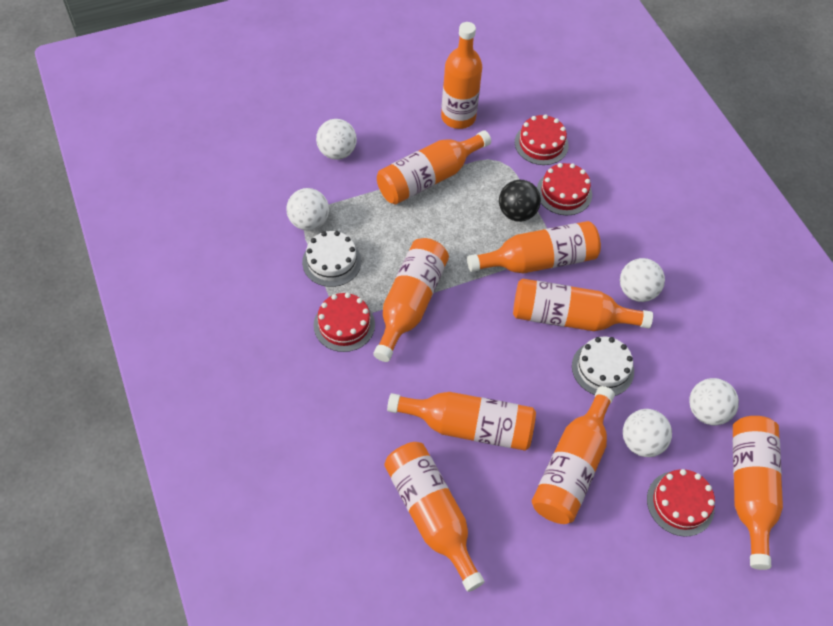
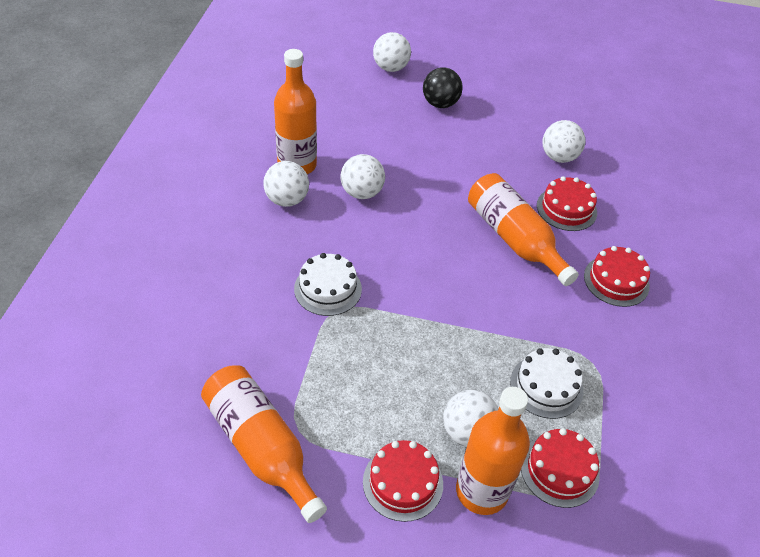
orange bottle: [374,238,449,362] [377,130,491,205] [384,442,485,592] [387,392,536,451] [441,22,482,129] [467,221,601,273] [513,279,653,331] [532,386,615,524] [733,416,783,570] = 9 -> [201,365,327,523] [274,49,317,174] [456,387,530,515] [468,173,579,286] = 4

